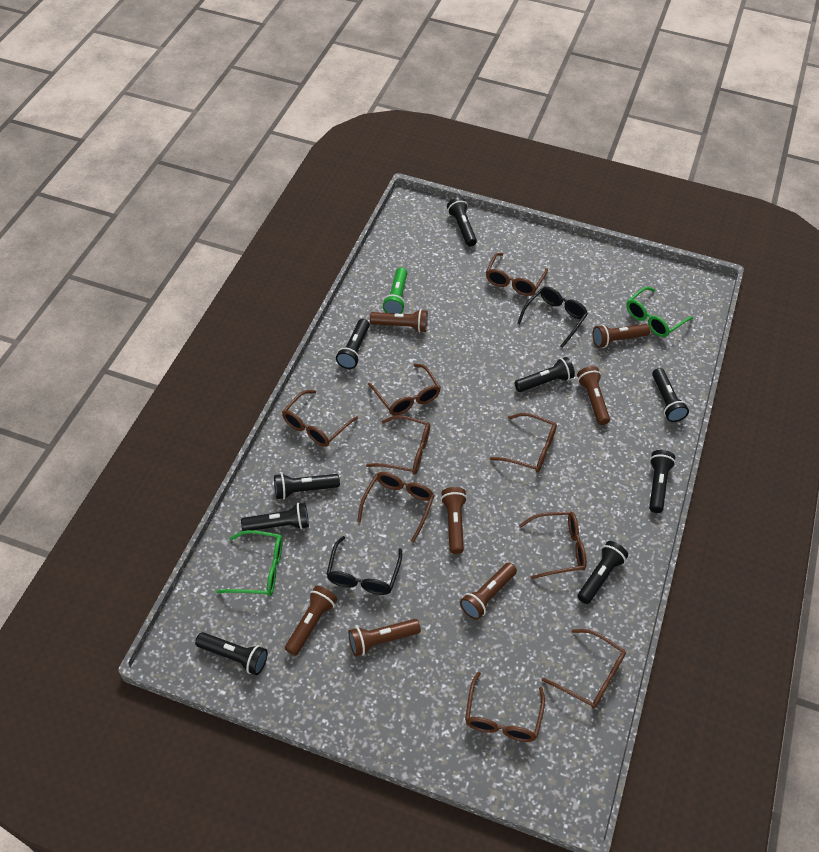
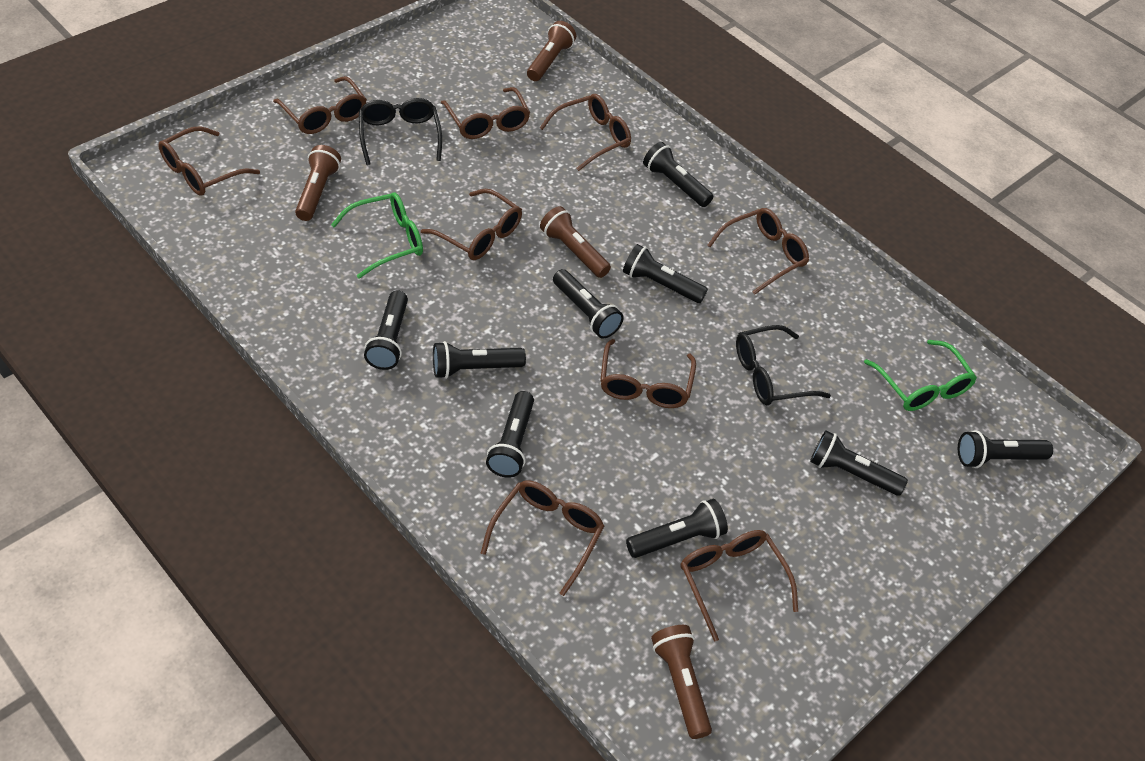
brown flashlight: [285,586,337,656] [348,619,421,656] [370,309,428,333] [441,487,467,554] [460,562,517,620] [577,366,610,425] [592,324,651,348] = 7 -> [295,145,341,221] [527,21,576,81] [540,206,611,278] [651,625,712,739] = 4
green flashlight: [383,268,407,314] = 1 -> none = 0

